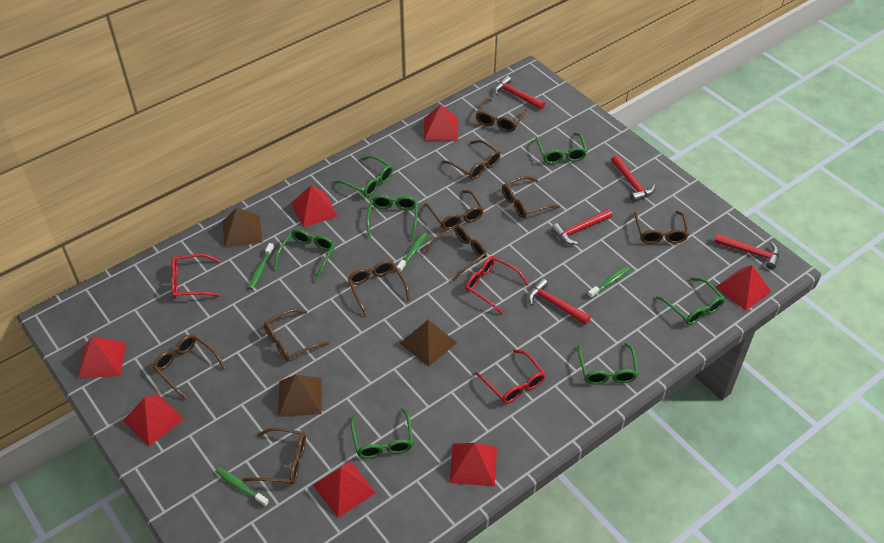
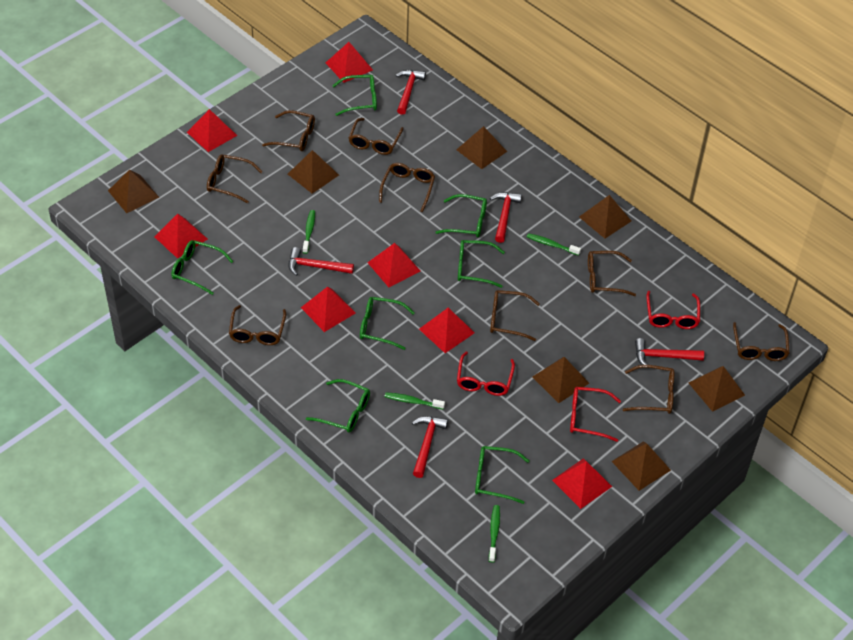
brown glasses: [153,334,225,400] [243,428,306,485] [264,309,330,362] [348,261,410,317] [424,225,487,281] [425,190,484,230] [442,140,501,180] [476,99,527,132] [502,176,560,219] [634,211,689,244] = 10 -> [207,154,263,203] [229,305,286,345] [262,110,315,151] [349,118,404,155] [379,163,435,212] [490,290,540,341] [588,251,636,296] [623,365,674,414] [733,322,790,361] = 9
brown pyramid: [222,207,263,248] [278,375,322,417] [400,320,457,367] = 3 -> [108,169,159,213] [288,150,339,194] [456,126,507,169] [532,357,589,403] [579,195,631,239] [611,441,671,491] [689,366,745,412] = 7

